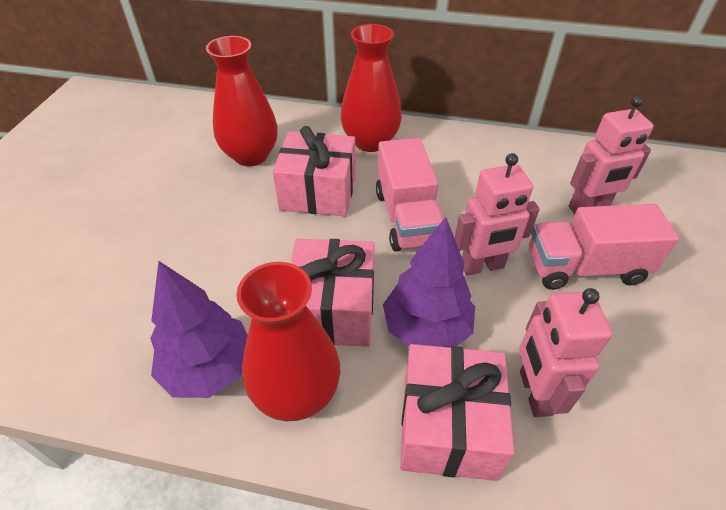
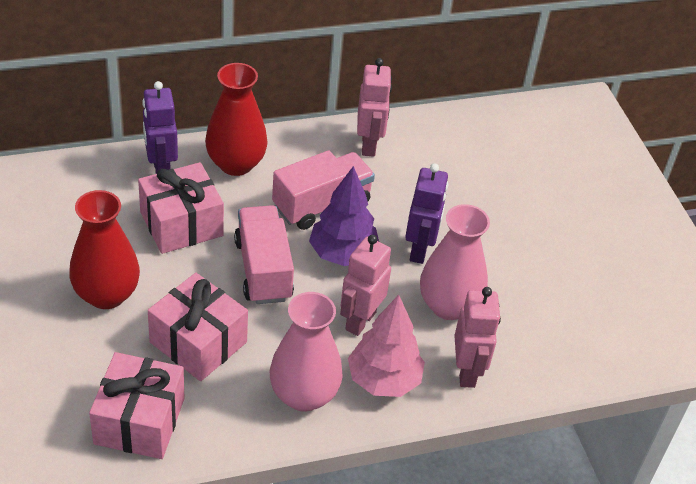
pink tree: none = 0 -> [348,295,425,397] = 1
pink vase: none = 0 -> [270,292,343,412] [420,204,490,320] = 2
purple robot: none = 0 -> [142,81,178,174] [405,163,448,264] = 2
purple tree: [150,261,248,398] [383,217,475,348] = 2 -> [309,166,379,266] = 1
red vase: [206,36,278,166] [237,262,340,421] [341,24,402,152] = 3 -> [69,190,140,309] [205,63,268,176] = 2

